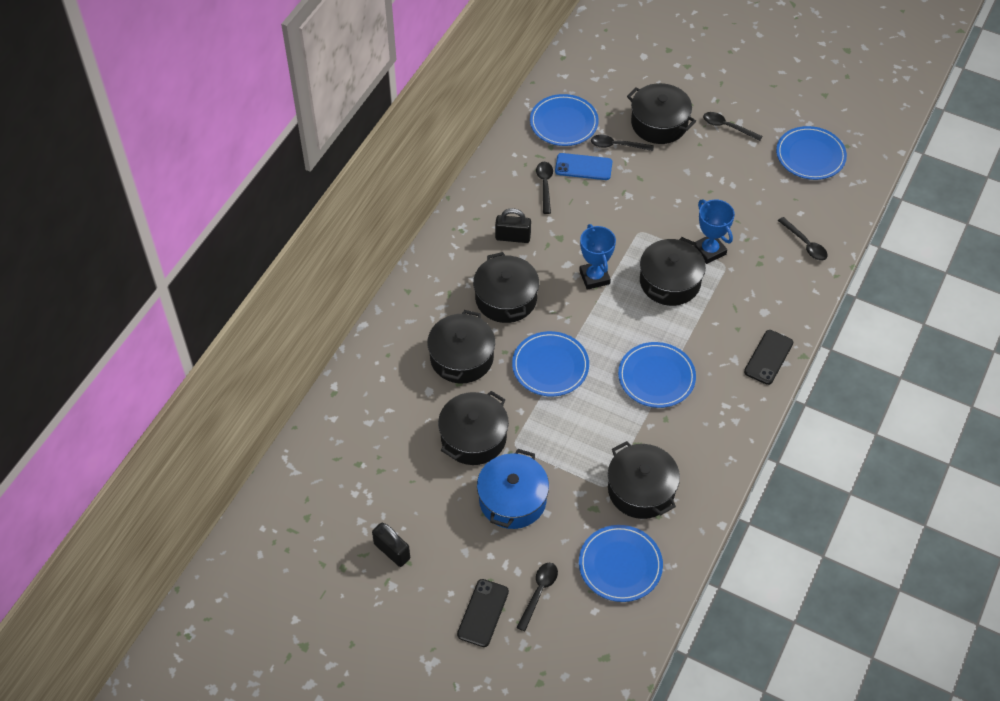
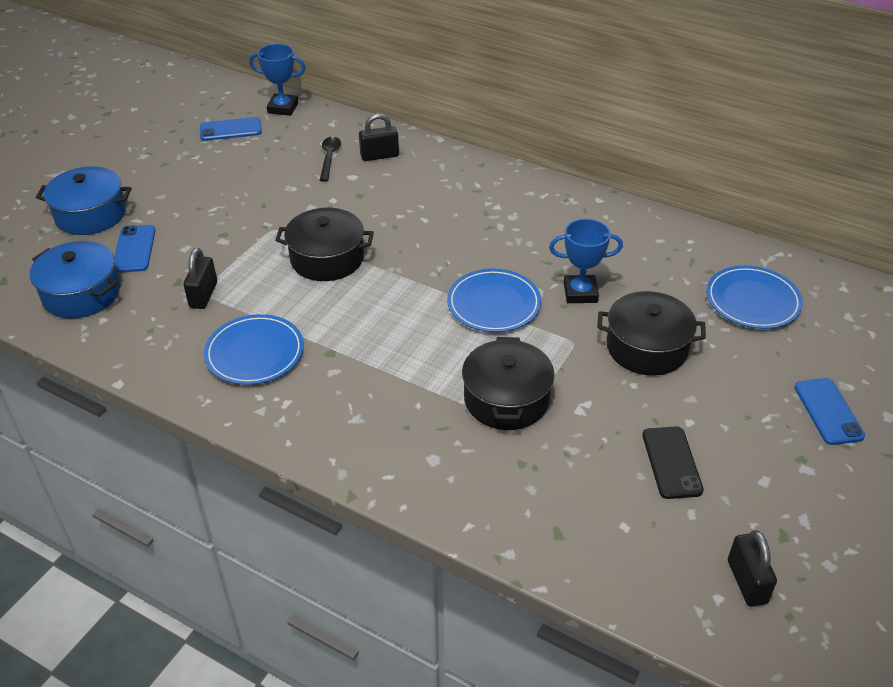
black padlock: [372,522,410,567] [495,208,531,243] = 2 -> [183,248,217,309] [359,113,399,161] [728,530,777,607] = 3
black phone: [457,579,509,647] [744,330,793,385] = 2 -> [642,426,704,499] = 1
black pot: [427,310,495,383] [438,391,509,465] [473,252,539,323] [608,441,680,519] [627,83,696,144] [640,237,706,306] = 6 -> [275,208,374,281] [462,337,555,430] [597,291,706,376] = 3
black spoon: [517,563,558,631] [536,162,553,214] [591,135,654,151] [703,112,762,141] [778,217,828,261] = 5 -> [320,137,341,182] = 1
blue phone: [555,153,612,180] = 1 -> [115,225,156,273] [200,117,262,141] [794,378,865,445] = 3
blue plate: [512,331,589,396] [530,94,599,146] [579,525,663,602] [618,342,696,408] [776,126,847,180] = 5 -> [204,314,304,385] [447,269,541,332] [706,265,803,329] = 3
blue pot: [477,449,549,529] = 1 -> [30,241,120,319] [36,166,132,235] = 2

